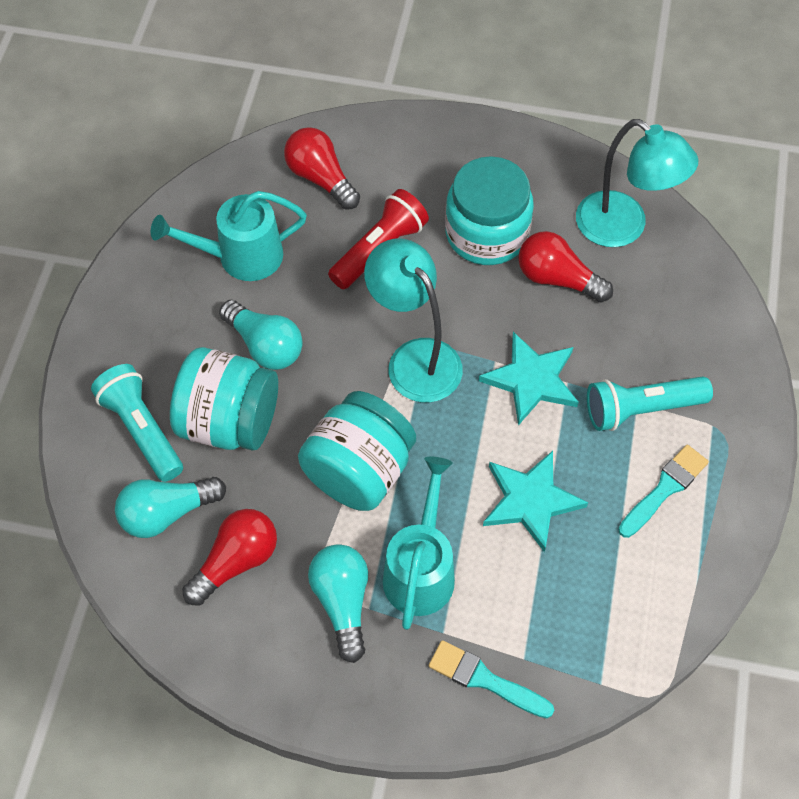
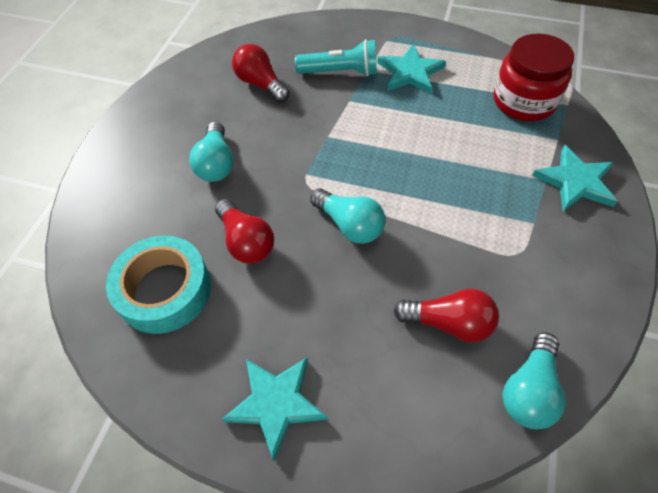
red flashlight: [328,189,429,289] = 1 -> none = 0
red jar: none = 0 -> [494,34,574,121] = 1
turquoise brush: [429,640,554,718] [618,445,709,538] = 2 -> none = 0
turquoise flashlight: [91,364,183,482] [587,376,713,431] = 2 -> [295,39,377,76] = 1
turquoise jar: [170,347,278,451] [298,391,416,511] [445,156,534,265] = 3 -> none = 0
turquoise lamp: [364,238,463,402] [576,119,698,247] = 2 -> none = 0
turquoise star: [479,332,579,426] [483,451,588,552] = 2 -> [222,358,328,460] [377,44,446,94] [532,145,618,212] = 3
turquoise tape: none = 0 -> [106,235,211,334] = 1
turquoise watering can: [151,191,307,281] [383,457,455,630] = 2 -> none = 0

